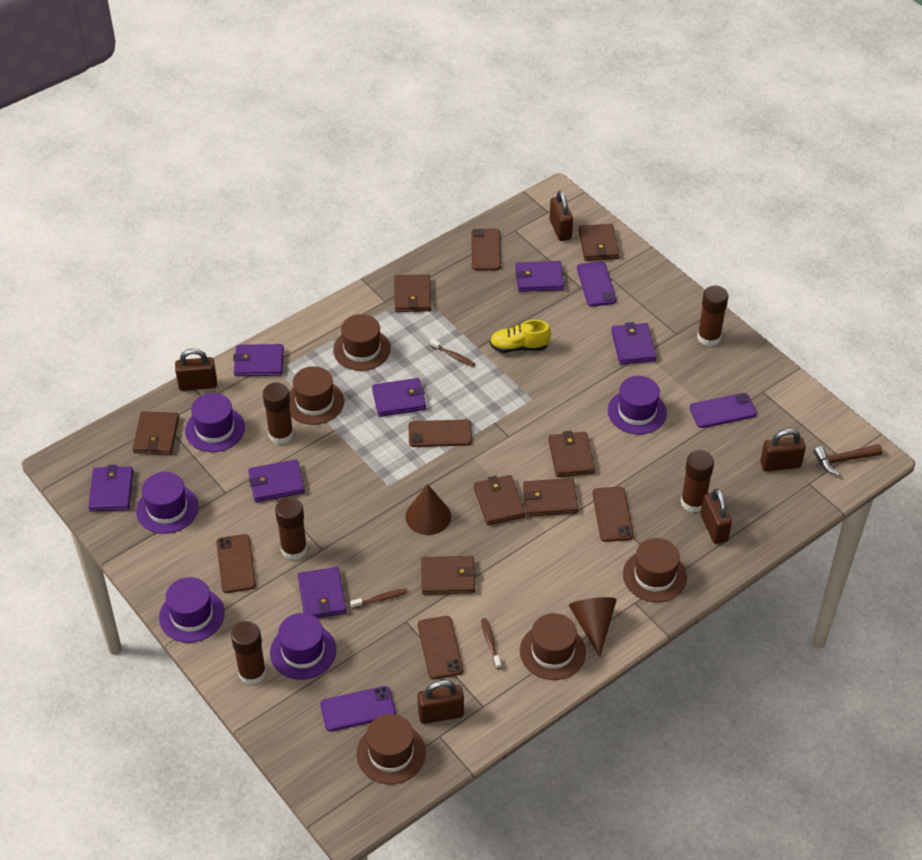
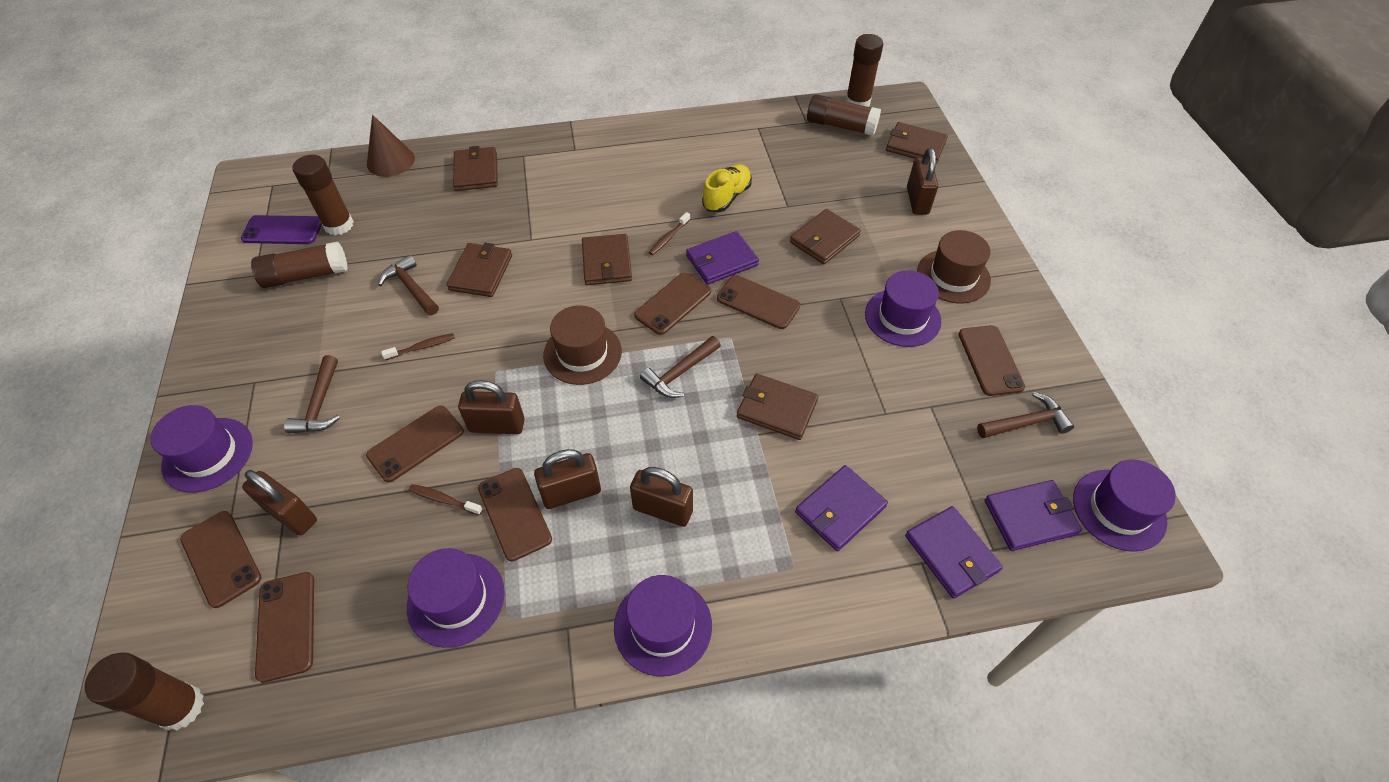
brown cone: [405,484,451,535] [569,597,617,657] = 2 -> [367,115,415,177] = 1
brown hammer: [814,444,882,476] = 1 -> [284,355,340,433] [378,255,439,315] [640,336,721,398] [977,392,1074,438] = 4
brown hat: [289,366,344,425] [333,314,391,371] [356,714,426,784] [520,613,586,680] [623,538,687,602] = 5 -> [543,305,622,385] [917,230,991,303] = 2
brown phone: [216,534,256,593] [408,420,472,447] [418,616,463,679] [471,229,501,270] [592,487,634,542] = 5 -> [180,511,262,608] [255,572,314,683] [366,406,464,482] [478,468,552,561] [634,272,711,335] [717,275,800,329] [959,325,1025,396] = 7
brown wallet: [132,411,179,455] [394,274,431,312] [421,556,476,595] [474,475,526,525] [523,478,578,517] [548,431,595,477] [578,224,620,261] = 7 -> [446,243,512,297] [453,146,498,191] [582,234,632,285] [737,374,818,440] [790,209,861,264] [886,122,948,164] = 6
purple phone: [320,686,396,731] [577,262,616,307] [690,393,757,428] = 3 -> [241,215,322,244] = 1
purple wallet: [88,465,133,512] [233,344,284,376] [248,459,305,502] [298,567,346,618] [372,378,426,417] [516,261,564,292] [611,322,657,364] = 7 -> [686,231,759,285] [795,465,888,551] [905,506,1003,599] [984,480,1082,551] = 4

